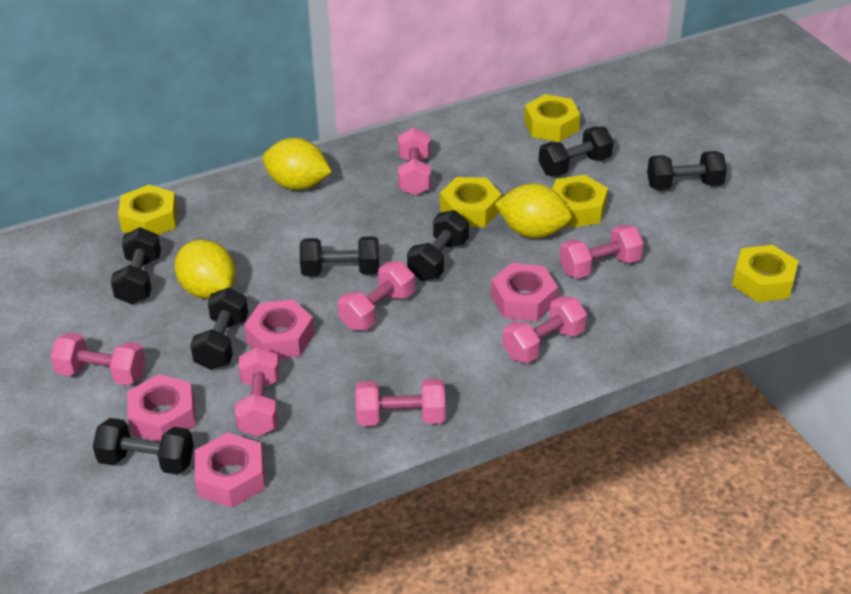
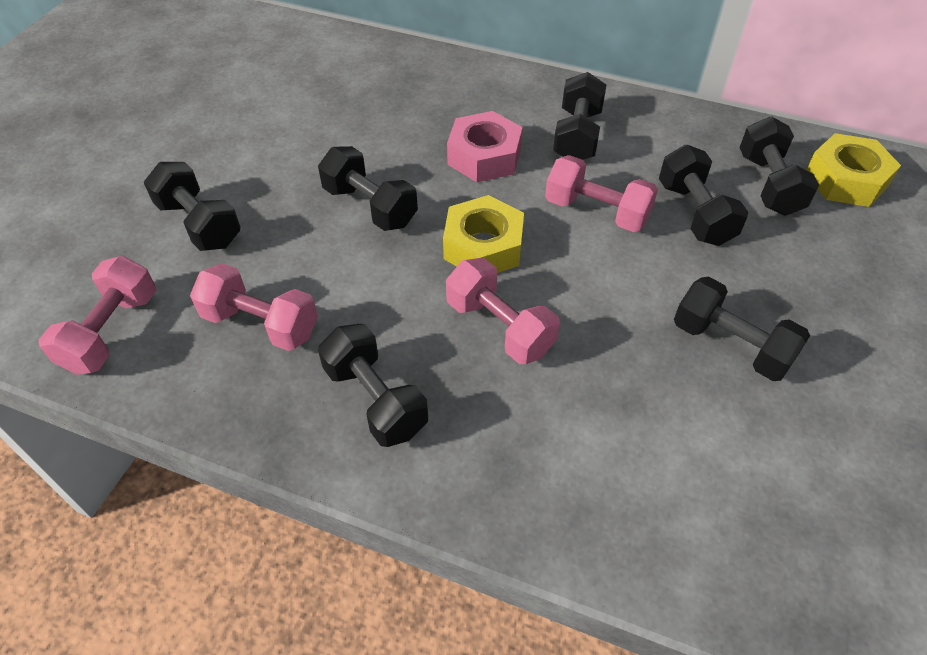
pink dumbbell: [51,333,146,386] [235,347,279,436] [338,262,415,330] [356,379,445,426] [398,128,431,195] [502,296,587,363] [560,225,644,279] = 7 -> [39,256,156,375] [190,263,318,351] [446,258,560,364] [545,155,658,232] = 4
pink nut: [127,374,196,442] [195,432,265,508] [244,299,314,359] [491,263,558,322] = 4 -> [447,111,523,182] = 1
yellow lemon: [174,239,236,299] [262,138,332,190] [495,184,572,238] = 3 -> none = 0
yellow nut: [118,185,177,235] [440,177,502,227] [524,94,580,142] [552,175,608,228] [732,245,798,302] = 5 -> [443,195,524,273] [806,133,901,207] = 2

